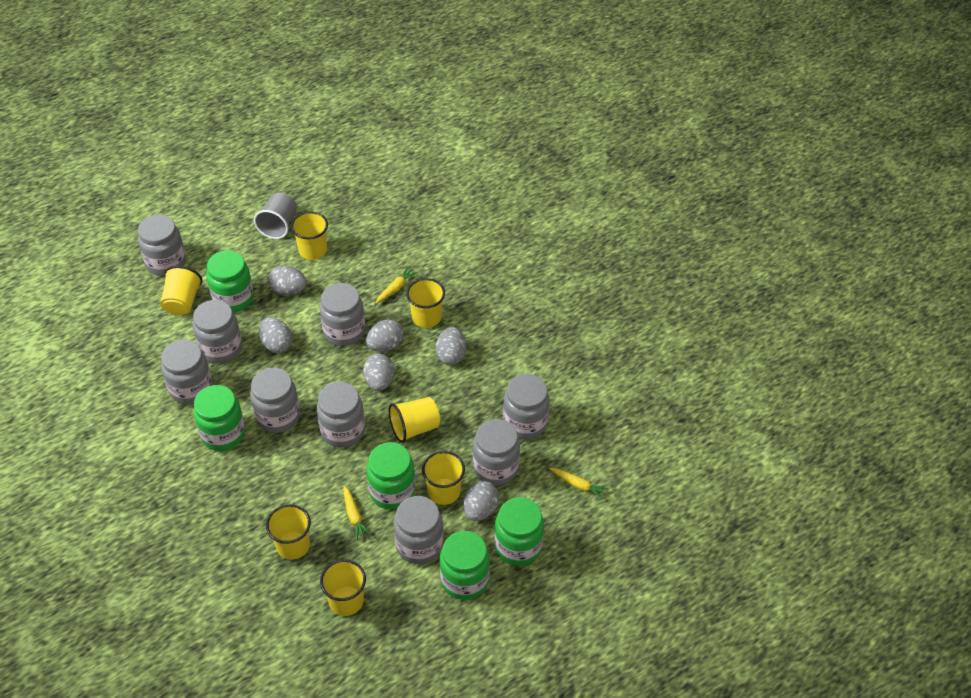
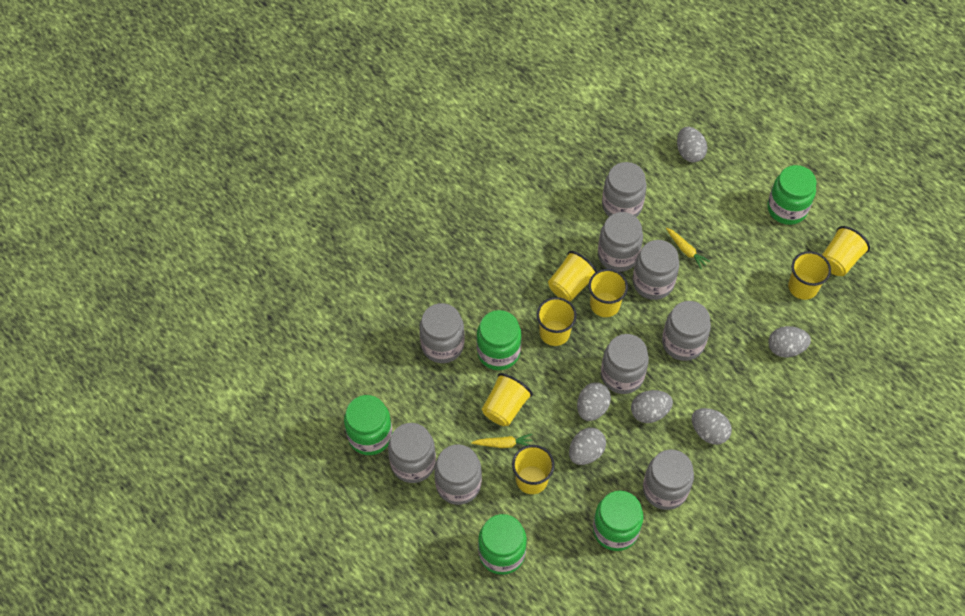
grey cup: [254,193,297,239] = 1 -> none = 0
yellow carrot: [343,486,371,540] [376,266,417,303] [549,468,609,500] = 3 -> [471,434,533,448] [666,228,711,269] = 2

